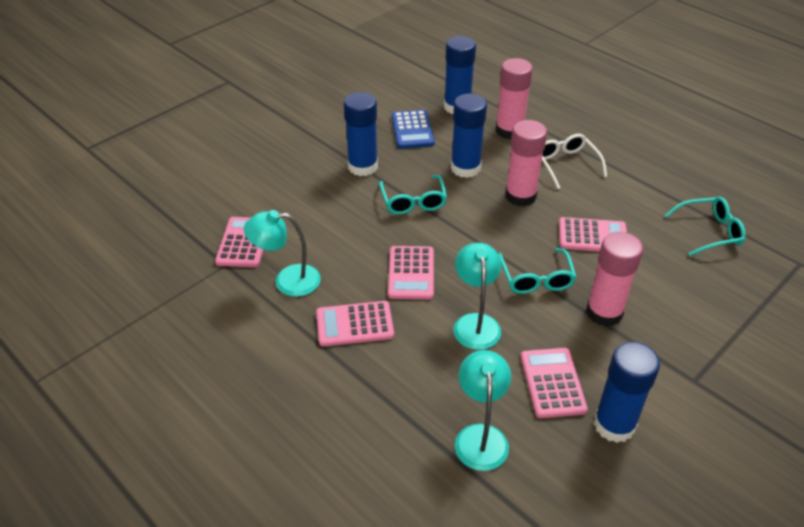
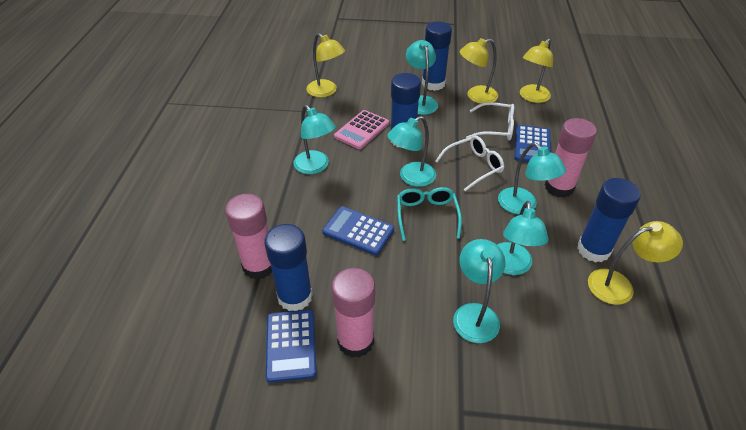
blue calculator: [392,110,435,148] = 1 -> [266,310,317,383] [322,206,394,255] [514,125,551,162] = 3
pink calculator: [215,217,264,268] [316,301,394,346] [388,246,434,299] [521,348,588,418] [559,217,627,252] = 5 -> [334,110,389,149] = 1
turquoise glasses: [379,175,447,214] [498,248,576,294] [665,197,746,256] = 3 -> [397,187,462,241] = 1
turquoise lamp: [244,210,321,297] [454,243,501,350] [455,350,511,471] = 3 -> [293,105,336,174] [387,116,436,187] [406,40,438,115] [453,239,506,343] [497,201,549,275] [498,143,566,214] = 6
white glasses: [542,134,607,189] = 1 -> [435,136,504,191] [466,102,514,140] = 2
yellow lamp: none = 0 -> [306,33,345,97] [459,38,498,104] [520,38,553,103] [588,221,683,305] = 4

